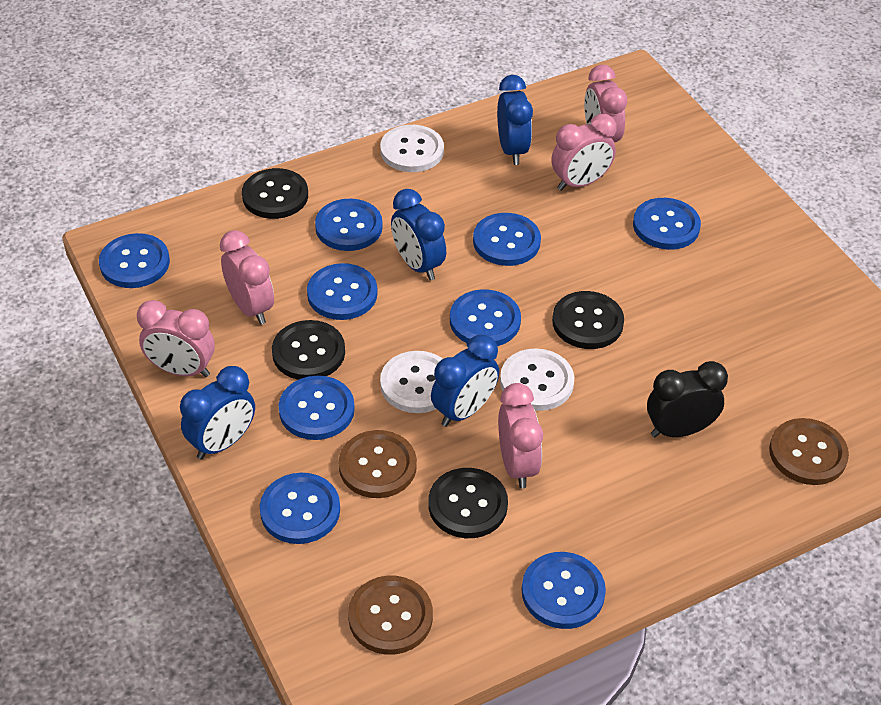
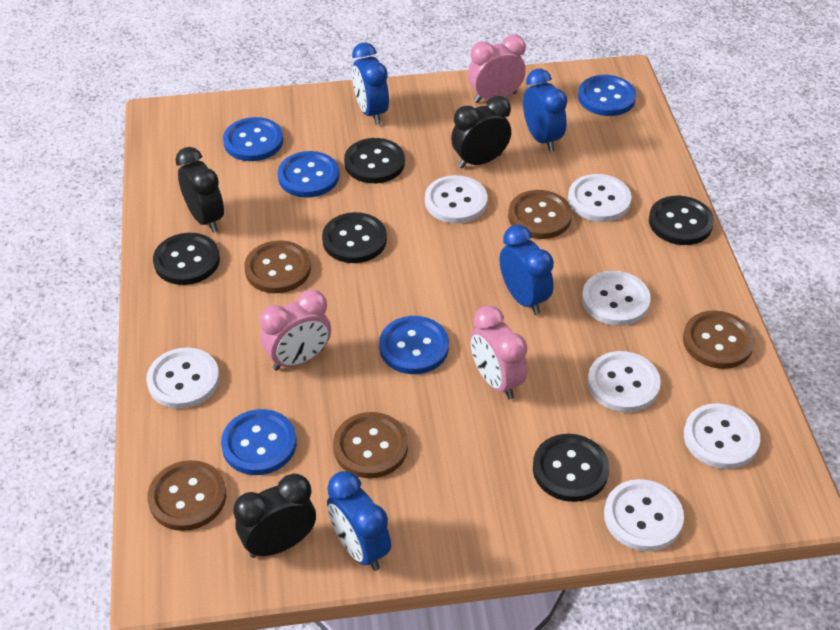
black button: [242,168,308,219] [272,320,345,380] [428,468,508,538] [552,291,624,349] = 4 -> [153,233,220,285] [322,212,387,263] [344,138,405,183] [533,434,609,502] [649,196,714,245] = 5
black clock: [647,361,728,437] = 1 -> [175,147,224,233] [233,473,316,558] [451,96,511,168] = 3
blue button: [99,233,170,288] [260,473,340,544] [279,376,355,440] [307,263,378,320] [315,199,383,251] [450,289,521,346] [473,213,541,266] [522,552,606,629] [633,198,701,250] = 9 -> [221,409,297,475] [223,117,283,161] [278,151,339,198] [379,316,449,374] [578,75,636,116] = 5
brown button: [339,430,417,498] [348,576,433,655] [769,418,849,485] = 3 -> [147,460,226,531] [244,240,311,293] [333,412,408,478] [508,190,572,239] [683,310,755,369] = 5
pink clock: [137,300,215,377] [220,230,274,325] [498,383,543,488] [552,113,616,191] [584,65,627,142] = 5 -> [260,289,331,371] [468,35,526,103] [470,305,528,399] = 3
white button: [380,125,444,172] [380,351,443,413] [500,348,574,411] = 3 -> [146,348,220,409] [425,175,487,224] [568,174,632,222] [582,271,651,326] [587,351,661,412] [604,479,684,551] [684,403,760,469] = 7

